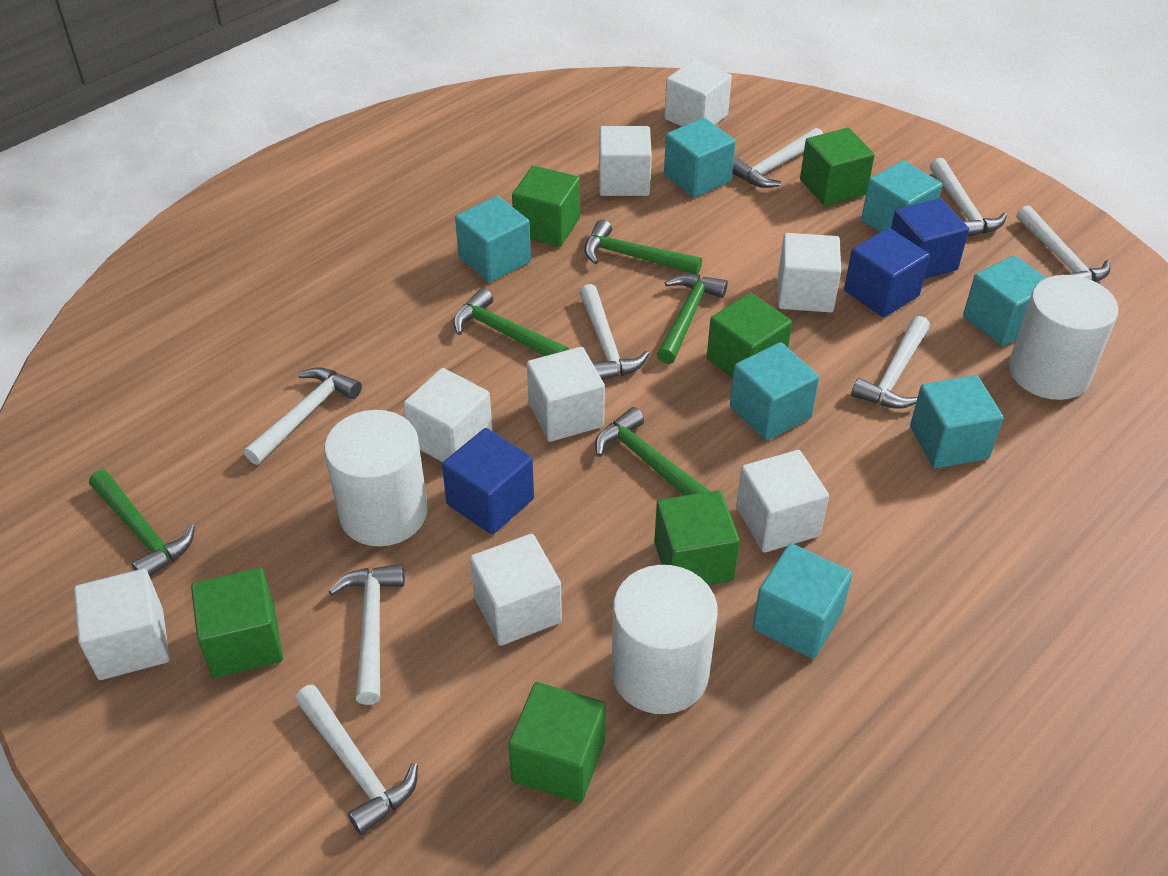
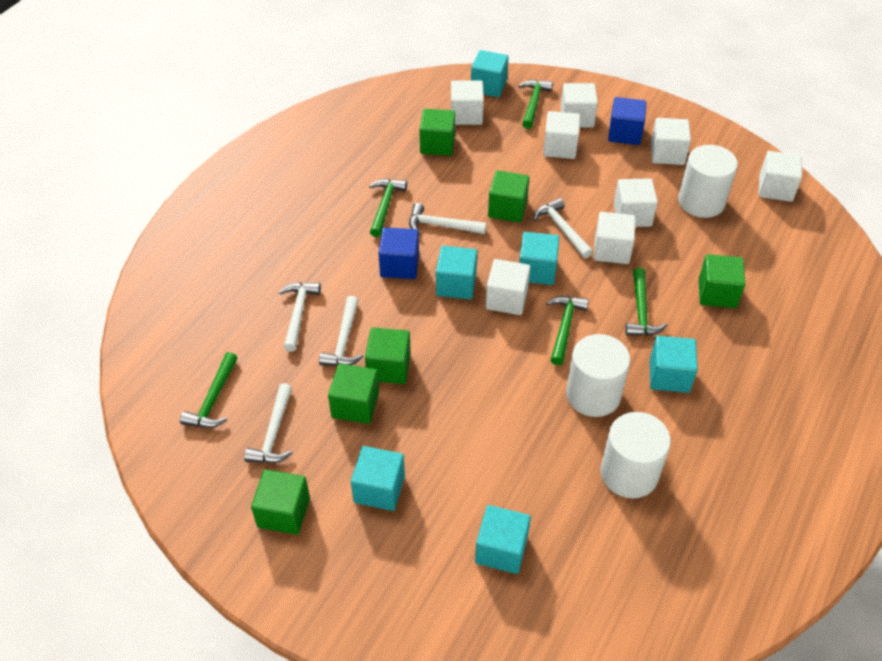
blue cube: [442,428,534,535] [844,228,930,317] [891,198,969,279] = 3 -> [378,227,419,279] [608,97,647,145] = 2
turquoise cube: [455,196,531,283] [664,118,736,198] [730,342,819,441] [753,543,852,659] [861,160,942,232] [910,375,1004,468] [963,255,1046,346] = 7 -> [351,446,405,511] [436,246,477,299] [471,50,509,97] [475,505,531,574] [519,232,560,285] [650,336,698,393] = 6
white hammer: [244,367,362,465] [295,685,418,835] [329,564,405,705] [579,284,649,380] [732,128,823,188] [851,316,930,409] [930,158,1007,237] [1017,205,1110,282] = 8 -> [244,383,293,463] [279,282,321,352] [319,296,364,366] [409,203,487,234] [534,198,593,258] = 5

